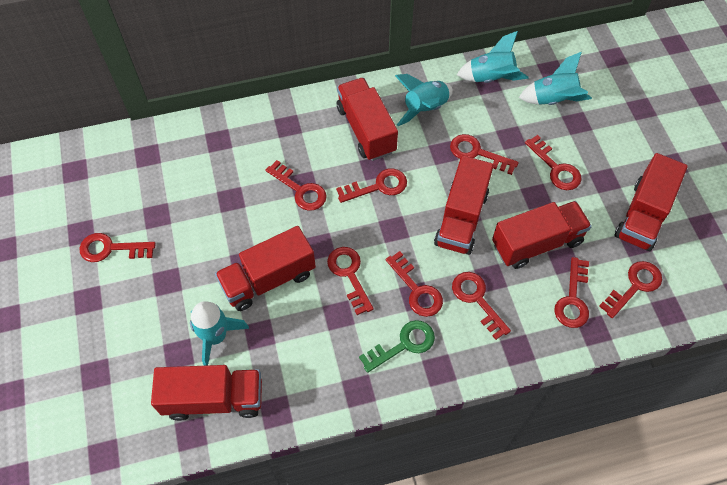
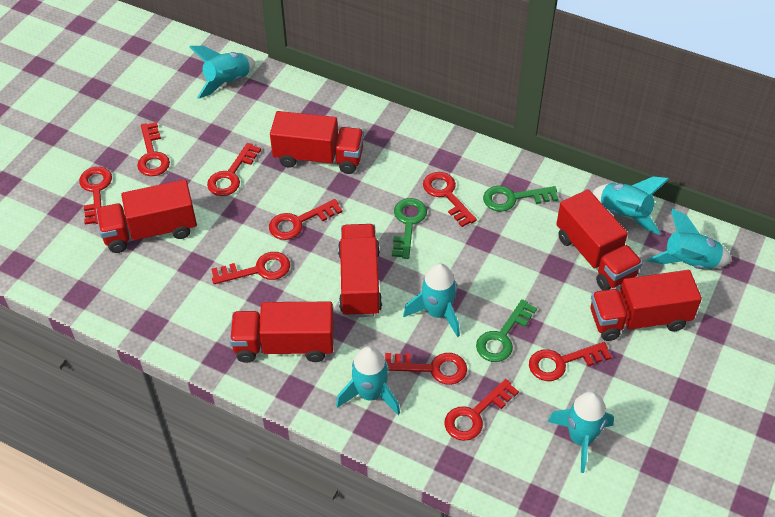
green key: [359,320,435,373] = 1 -> [392,198,427,259] [476,299,537,362] [483,186,558,212] = 3
red key: [80,233,156,262] [265,160,326,211] [327,247,374,315] [336,168,407,203] [386,251,443,317] [450,134,519,175] [452,272,511,340] [525,135,582,190] [554,257,589,328] [599,261,662,318] = 10 -> [79,167,112,225] [137,122,170,176] [207,143,261,196] [211,252,290,284] [269,199,343,240] [385,353,467,385] [423,172,477,227] [444,379,519,441] [529,342,612,381] = 9
turquoise rocket: [190,301,249,366] [395,74,453,126] [457,31,529,83] [519,52,592,105] = 4 -> [189,46,255,99] [336,346,400,415] [403,263,460,337] [548,391,614,473] [592,177,669,235] [647,208,732,269] = 6

